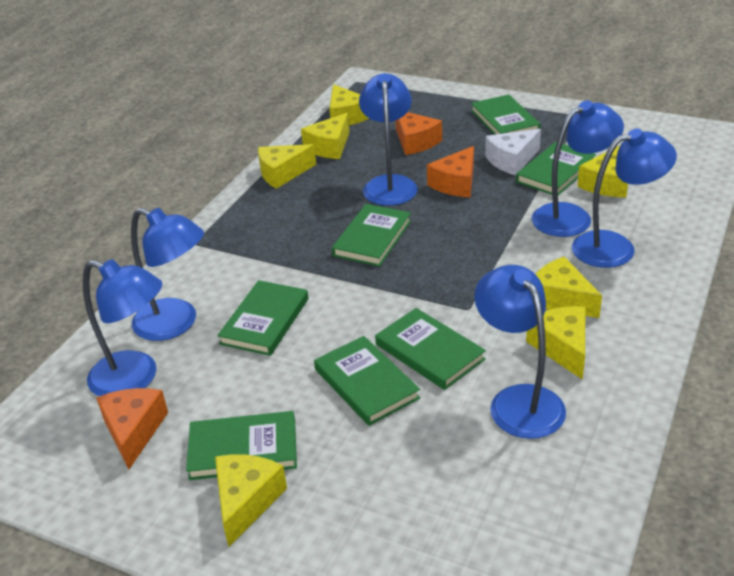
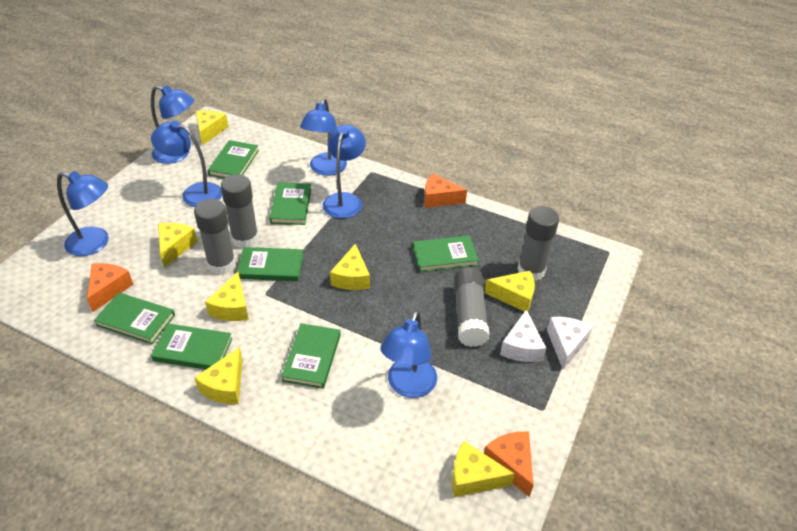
grey glue stick: none = 0 -> [194,199,236,275] [221,174,259,248] [454,267,489,347] [518,206,559,281] = 4
white cheese: [485,129,541,175] = 1 -> [500,310,547,362] [547,317,593,370] = 2

